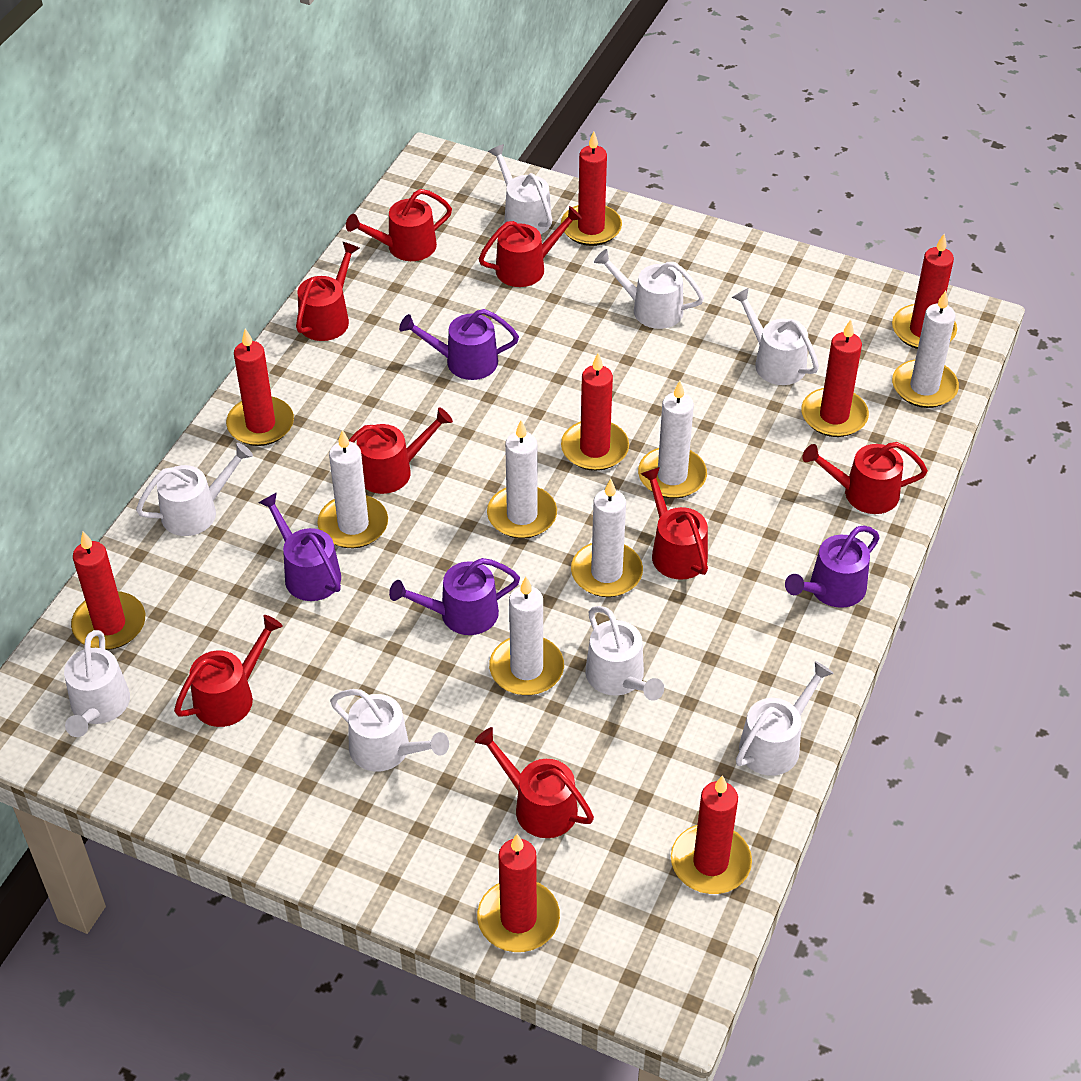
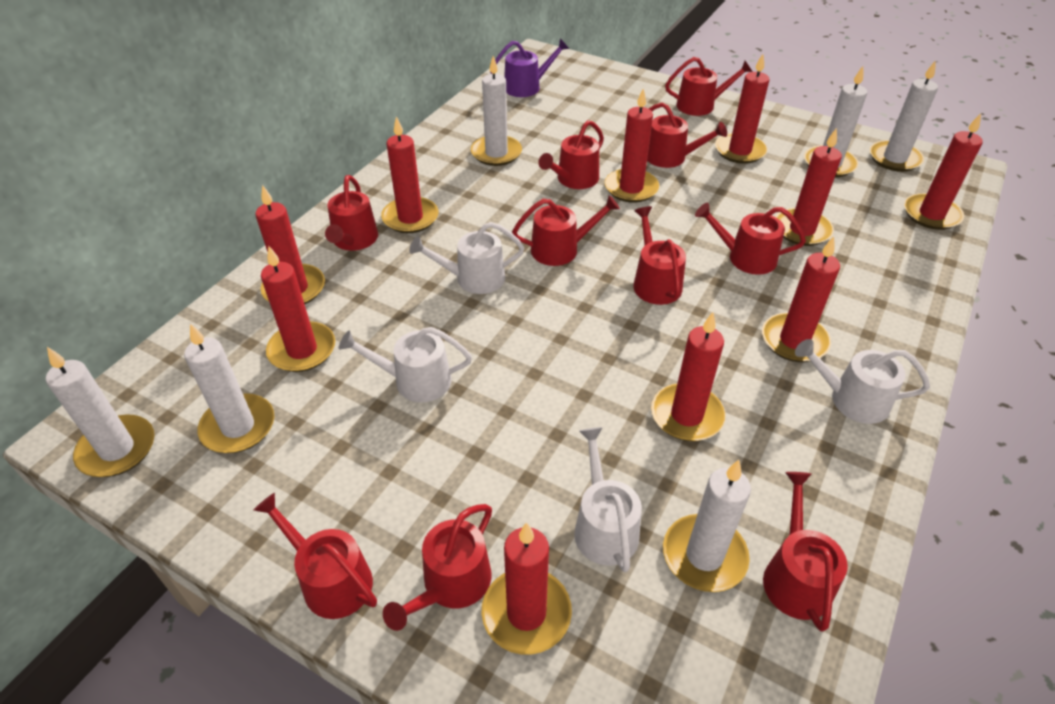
purple watering can: [258,492,341,601] [389,558,520,635] [399,309,519,380] [785,526,880,608] = 4 -> [490,38,569,97] = 1
red candle: [71,531,145,650] [226,329,294,446] [477,834,560,952] [561,131,622,246] [561,353,629,471] [671,775,752,894] [801,320,869,437] [892,234,957,349] = 8 -> [256,185,325,304] [261,245,335,372] [381,116,438,233] [482,522,572,655] [605,88,659,203] [651,312,726,441] [715,54,769,164] [762,236,840,362] [775,128,842,246] [904,113,983,230] = 10
red watering can: [174,615,283,727] [296,242,359,341] [346,189,452,261] [349,408,453,494] [474,727,594,838] [479,206,582,287] [641,467,708,580] [802,442,928,514] = 8 -> [254,493,377,619] [325,175,378,251] [383,504,492,631] [512,195,620,266] [538,120,604,189] [633,206,686,305] [647,102,727,168] [665,57,753,116] [695,203,806,275] [763,472,848,631] = 10
white watering can: [64,630,130,737] [136,443,253,536] [330,689,449,771] [488,144,552,234] [585,606,664,701] [594,249,704,329] [732,288,819,385] [736,661,834,776] = 8 -> [339,327,472,402] [409,222,524,294] [574,427,642,572] [795,339,930,424] = 4

